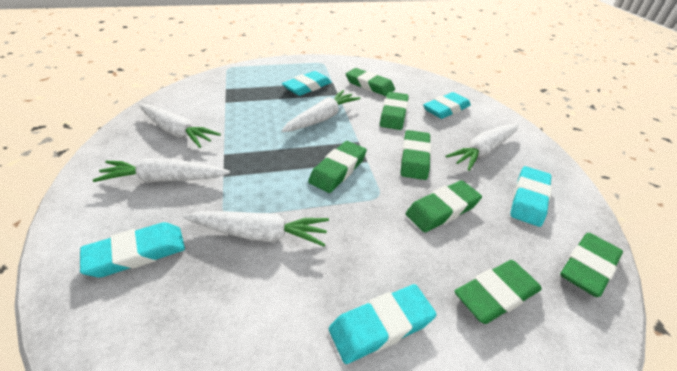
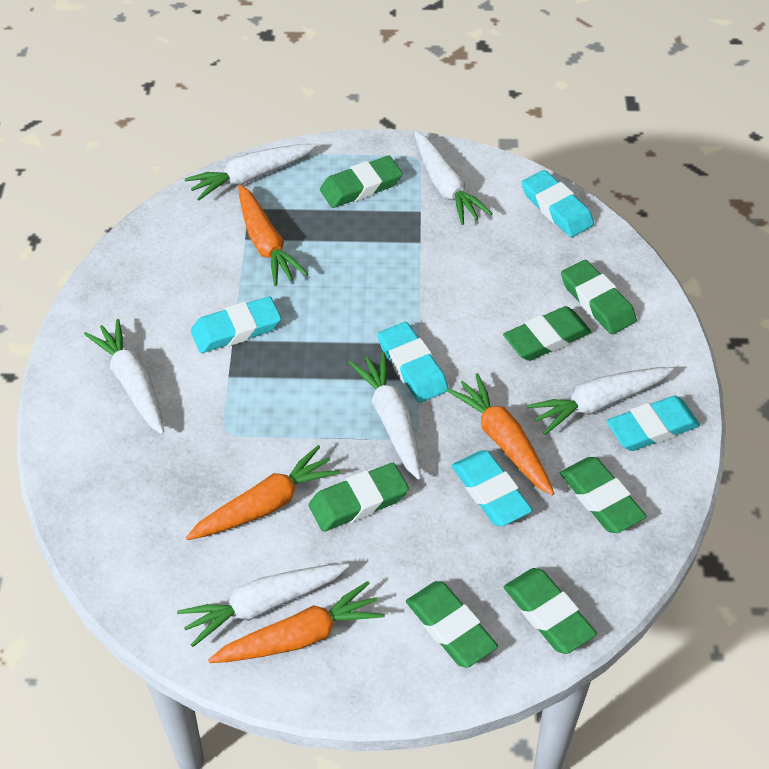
orange carrot: none = 0 -> [186,445,340,540] [208,581,385,663] [238,185,308,286] [446,373,554,495] = 4
white carrot: [92,158,230,183] [139,104,221,148] [183,211,329,246] [282,90,360,132] [446,124,518,171] = 5 -> [84,319,164,435] [177,563,349,647] [185,144,317,201] [349,352,421,480] [414,131,493,225] [526,367,674,435] = 6

